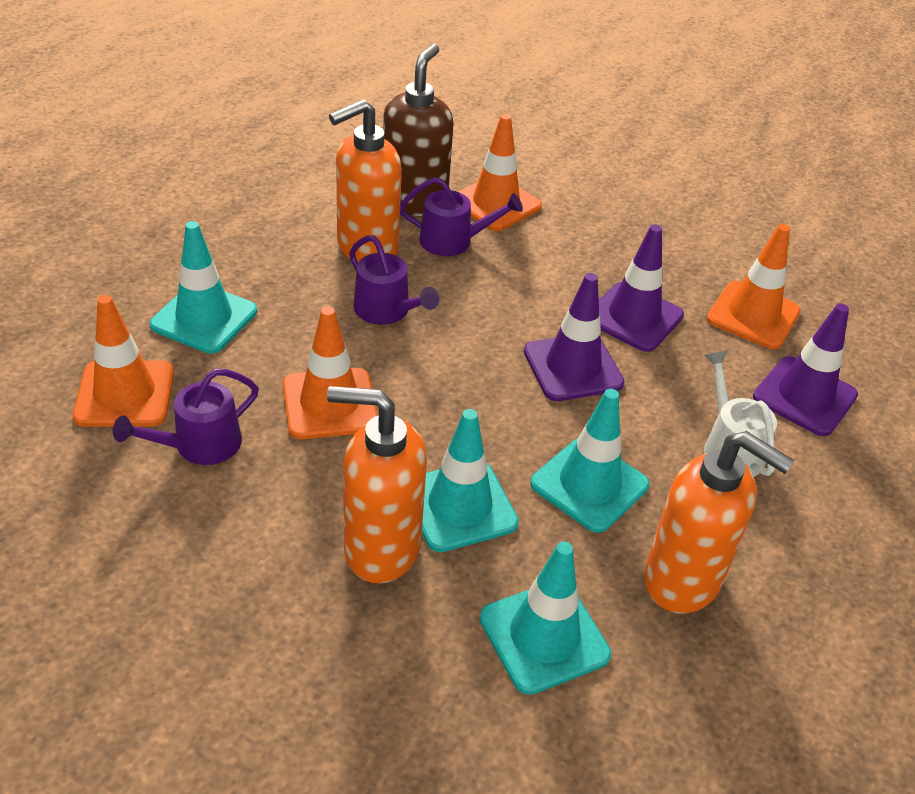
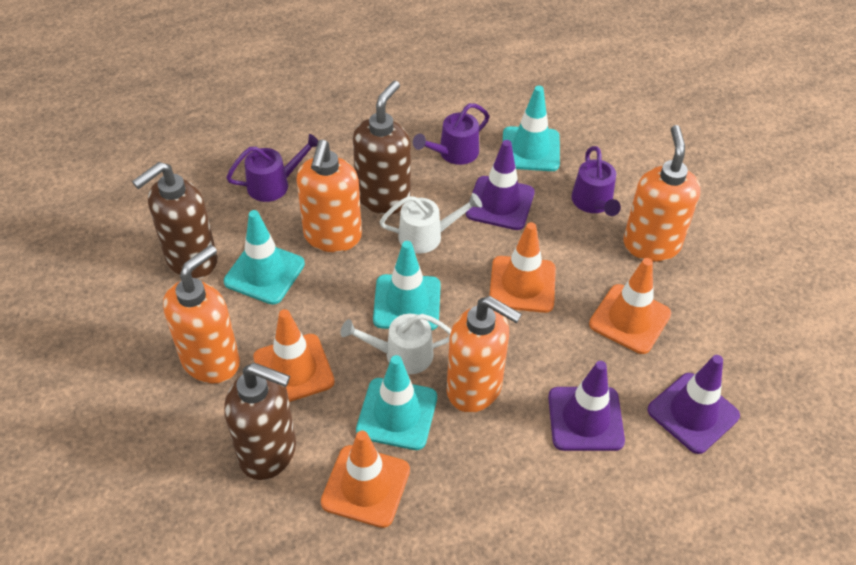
brown soap dispenser: [383,44,453,216] = 1 -> [132,162,217,279] [224,363,296,480] [353,81,411,214] = 3
orange soap dispenser: [327,386,427,583] [329,99,402,262] [644,431,794,614] = 3 -> [163,245,240,384] [297,140,362,252] [447,296,522,413] [623,125,701,262] = 4
white watering can: [704,351,777,477] = 1 -> [340,314,451,374] [379,193,482,253] = 2

